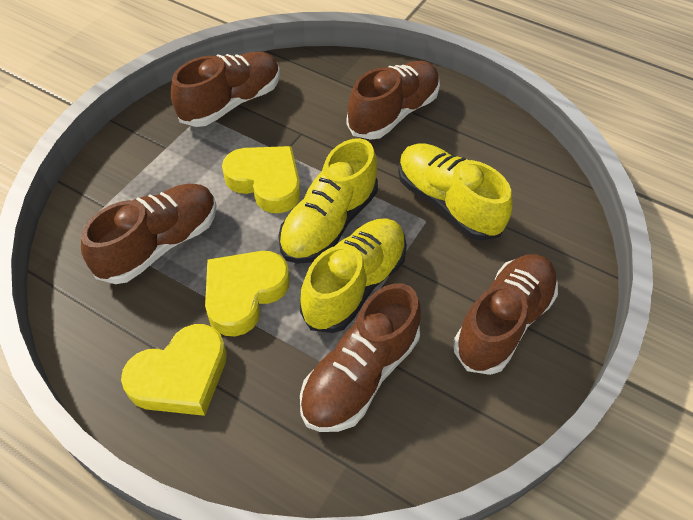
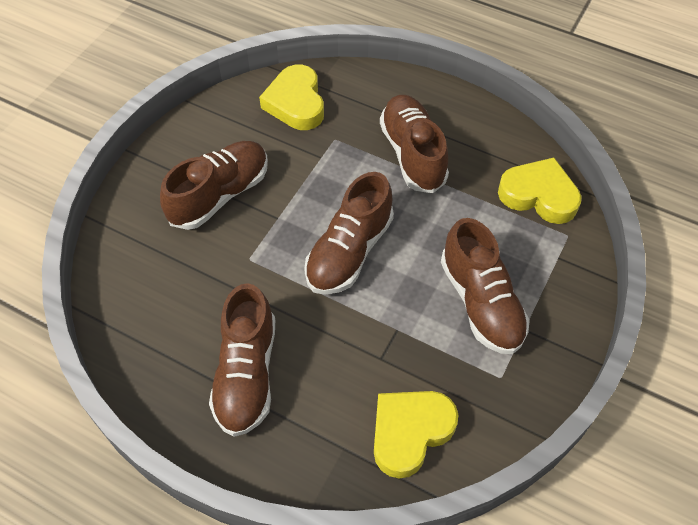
yellow shoe: [278,138,378,264] [300,218,407,333] [398,143,513,241] = 3 -> none = 0

